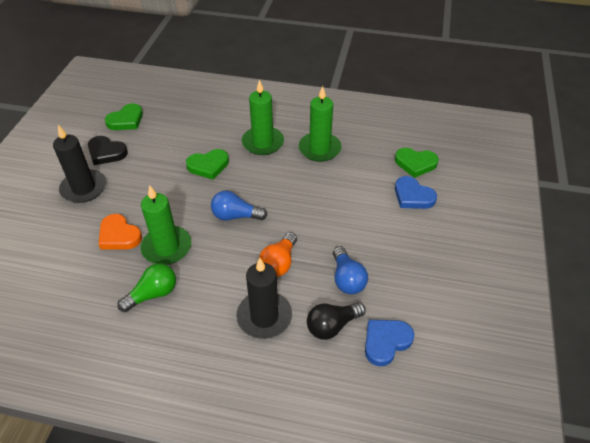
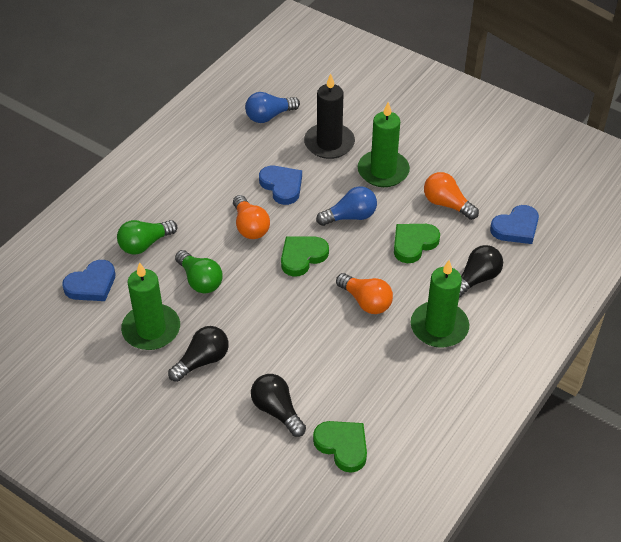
black candle: [53,125,106,203] [236,258,292,339] = 2 -> [304,74,355,159] = 1
black heart: [88,136,128,165] = 1 -> none = 0
black light bulb: [307,302,366,340] = 1 -> [168,326,229,382] [251,374,306,437] [459,245,503,298] = 3
blue heart: [365,320,414,366] [395,176,437,209] = 2 -> [62,260,115,301] [259,166,302,205] [490,205,539,244] = 3
green light bulb: [117,263,176,312] = 1 -> [117,220,177,255] [175,250,223,293] = 2
orange heart: [98,214,142,249] = 1 -> none = 0
orange light bulb: [259,232,297,277] = 1 -> [233,195,270,239] [336,273,393,314] [424,172,479,220] = 3

